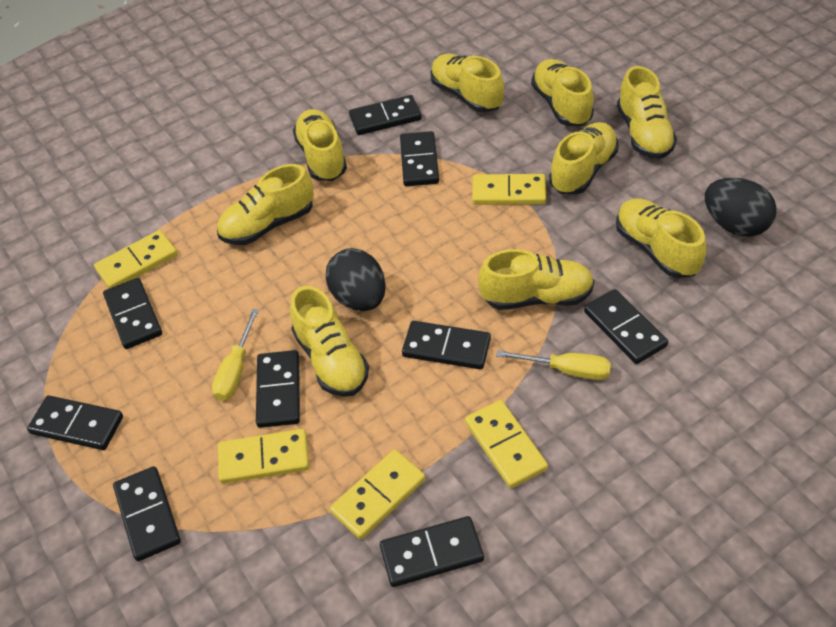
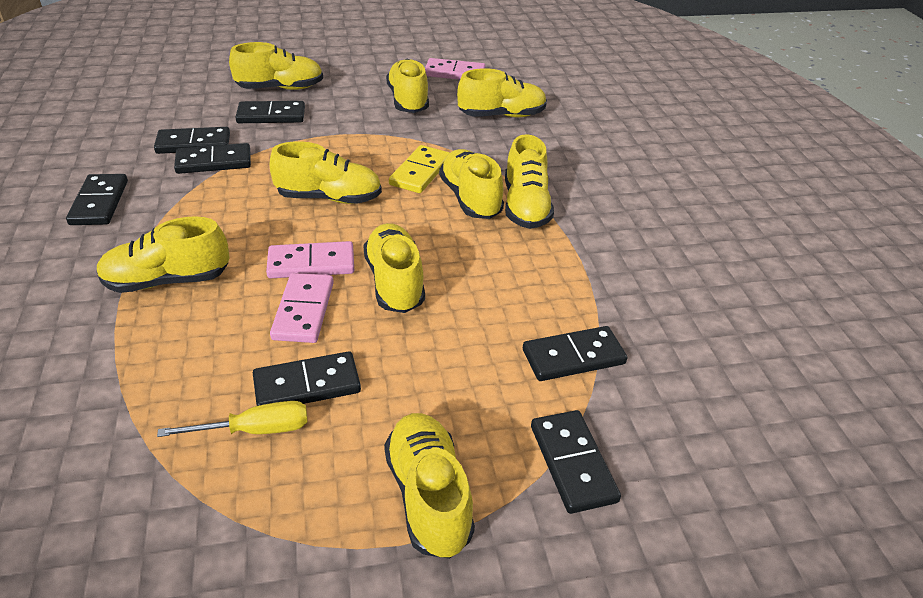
black domino: [27,395,123,450] [103,278,162,349] [113,466,181,561] [256,350,300,428] [349,95,422,135] [380,516,484,587] [400,131,439,186] [402,321,491,369] [584,289,668,364] = 9 -> [66,174,128,225] [154,127,230,154] [174,143,251,174] [235,101,305,123] [253,351,361,406] [523,326,627,381] [531,410,621,514] = 7
black egg: [325,248,386,311] [705,178,776,237] = 2 -> none = 0
pink domino: none = 0 -> [266,241,354,278] [270,273,334,343] [425,58,485,80] = 3
yellow domino: [94,230,178,288] [218,429,309,484] [330,450,426,540] [465,400,548,488] [472,174,547,205] = 5 -> [389,145,449,193] = 1
yellow screwdriver: [212,309,259,401] [496,350,611,380] = 2 -> [157,401,307,437] = 1

